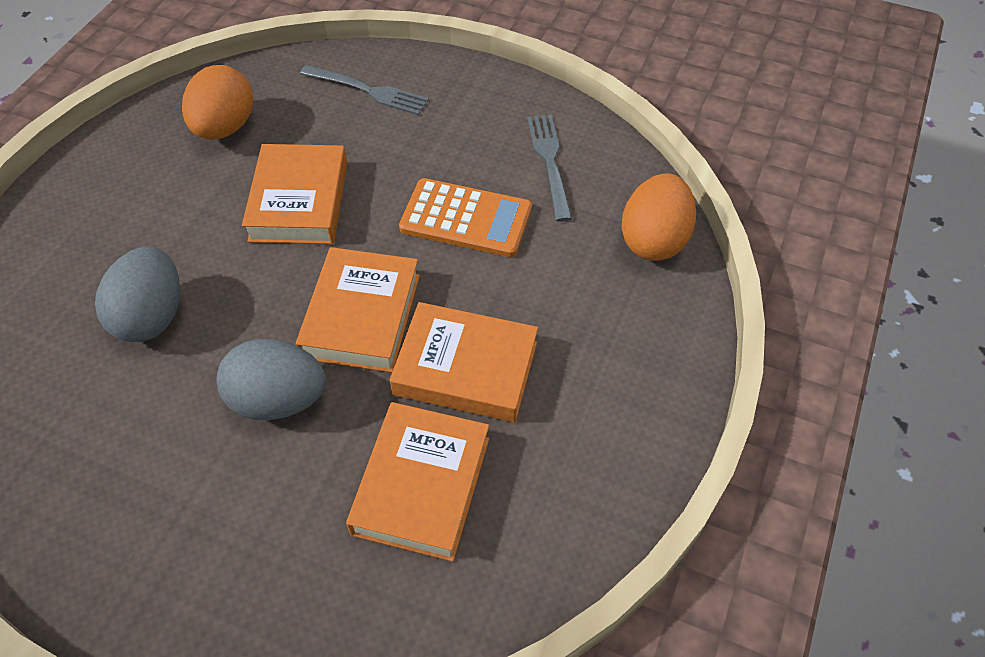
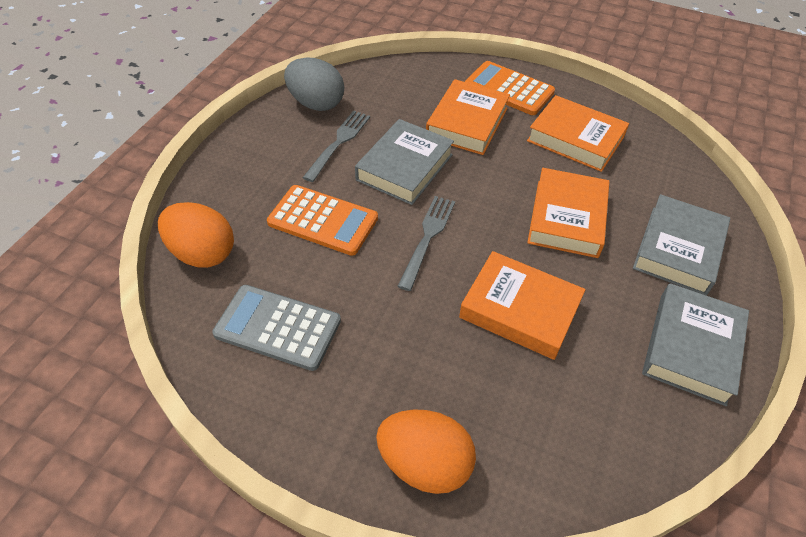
grey book: none = 0 -> [355,119,454,205] [633,194,730,295] [642,283,749,406] = 3
grey calculator: none = 0 -> [212,285,341,371] = 1
grey egg: [95,247,180,342] [216,339,326,420] = 2 -> [284,57,344,111] = 1
orange calculator: [399,178,532,257] = 1 -> [267,185,378,256] [465,61,555,115] = 2

